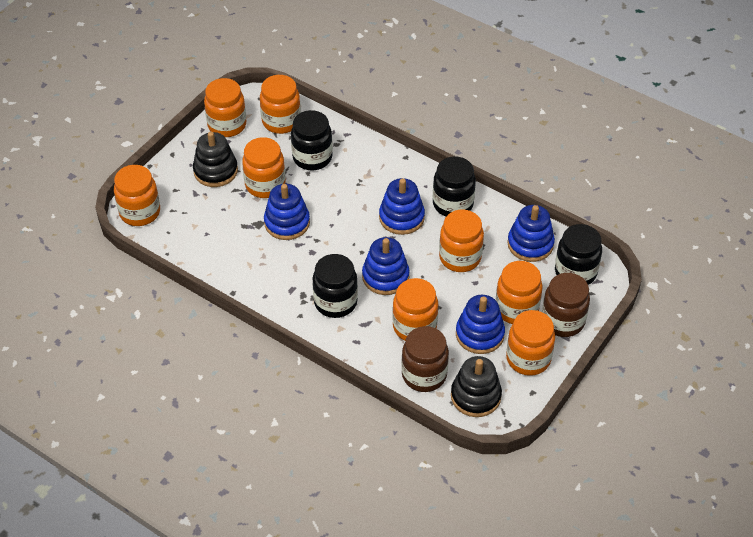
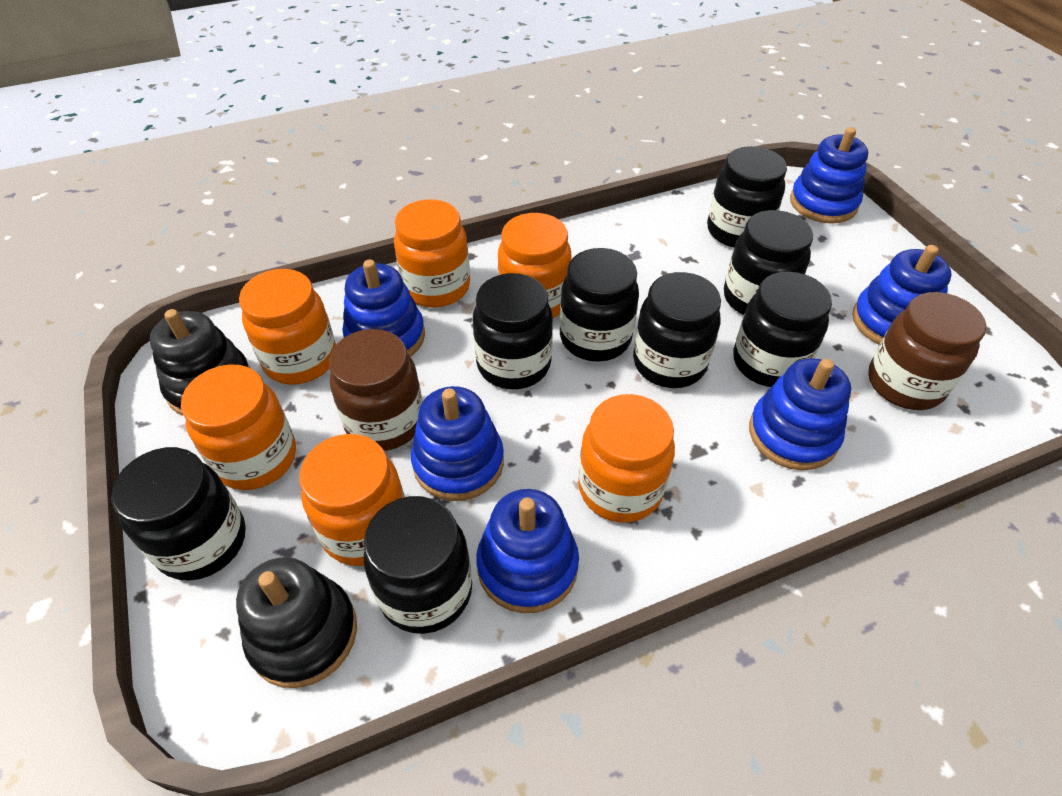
black jar: [291,110,333,170] [312,254,358,318] [433,156,476,216] [555,224,602,285] = 4 -> [111,447,246,581] [364,496,472,634] [473,273,553,389] [560,248,639,361] [633,272,721,388] [707,146,787,248] [724,210,813,315] [733,272,832,387] = 8
blue stacking toy: [264,184,310,240] [362,237,410,295] [379,178,425,235] [456,295,505,354] [507,205,555,262] = 5 -> [342,260,425,357] [411,386,504,501] [476,489,579,613] [749,358,851,470] [790,127,868,224] [852,245,951,344] = 6
orange jar: [114,165,160,226] [204,78,246,137] [242,137,286,198] [260,75,301,134] [392,278,438,341] [439,210,484,272] [496,261,542,324] [506,310,555,376] = 8 -> [181,365,296,490] [239,269,336,384] [299,434,405,566] [394,199,470,307] [498,213,572,318] [578,394,675,523] = 6

